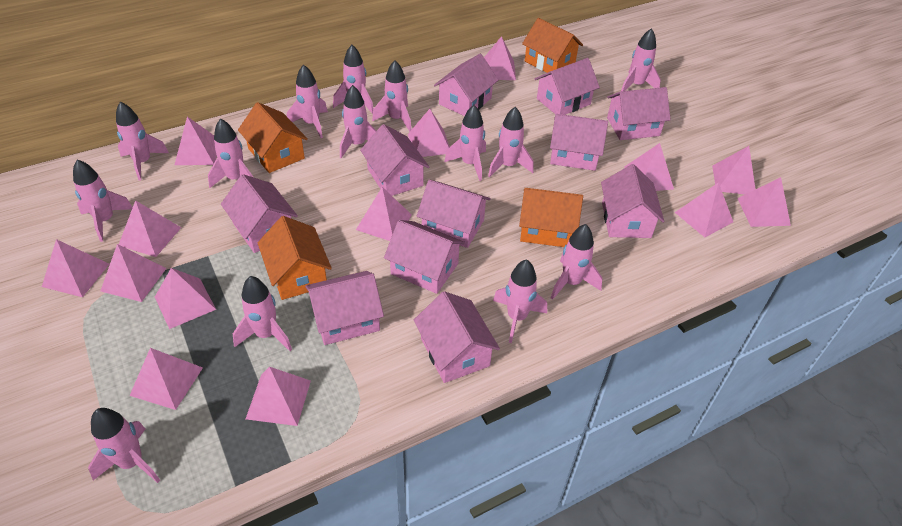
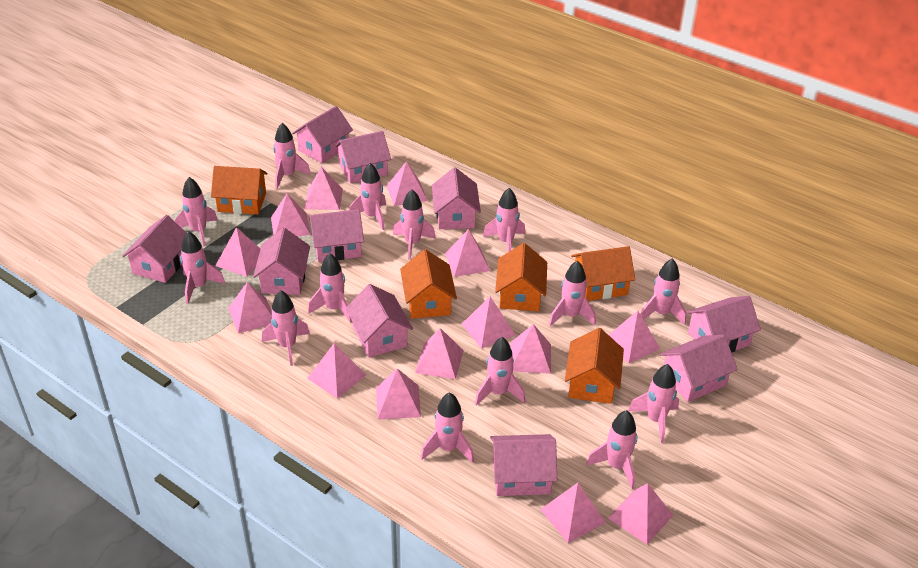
orange house: [238,102,308,173] [258,216,332,300] [519,188,583,247] [522,18,583,73] = 4 -> [211,166,268,214] [400,249,457,319] [495,243,547,311] [565,328,624,404] [571,246,635,301] = 5
pink house: [221,174,298,253] [305,271,384,345] [360,124,429,196] [384,220,465,294] [414,291,500,383] [417,180,491,248] [434,54,498,116] [535,58,600,115] [550,114,608,171] [601,164,664,238] [607,87,671,140] = 11 -> [122,215,186,283] [253,228,310,295] [292,106,353,163] [309,209,364,262] [334,131,391,183] [346,284,413,357] [432,168,481,229] [490,434,557,496] [660,334,738,402] [686,296,761,352] = 10

